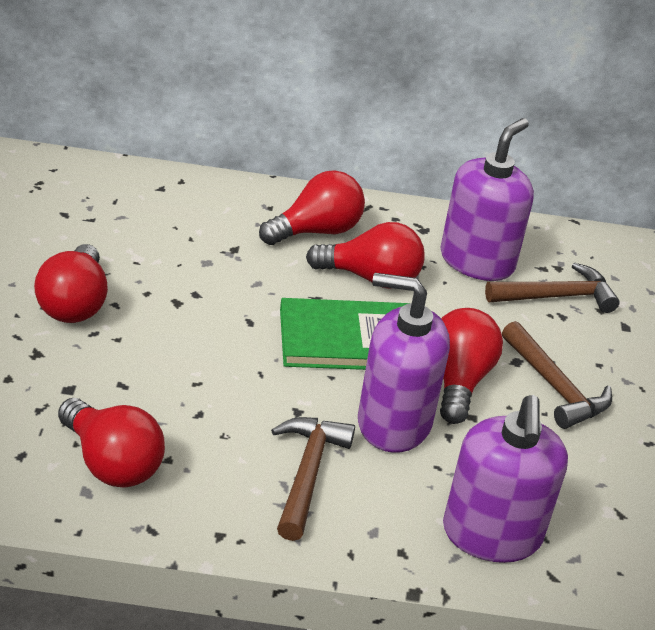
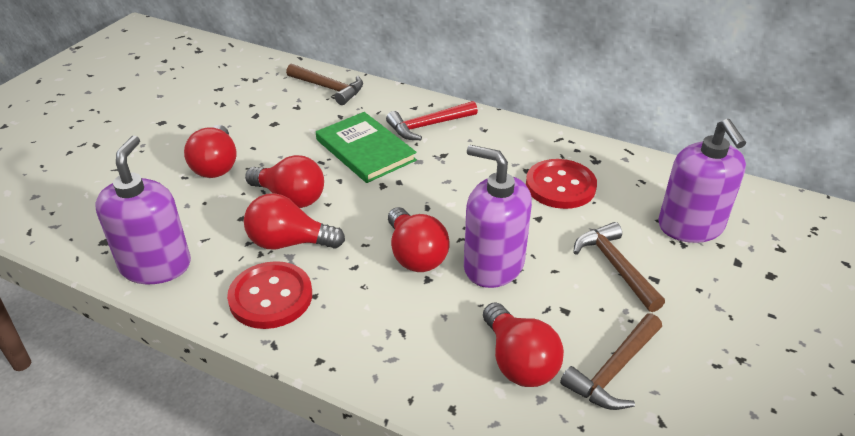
red button: none = 0 -> [227,261,312,329] [526,159,597,209] = 2
red hammer: none = 0 -> [386,101,478,140] = 1

